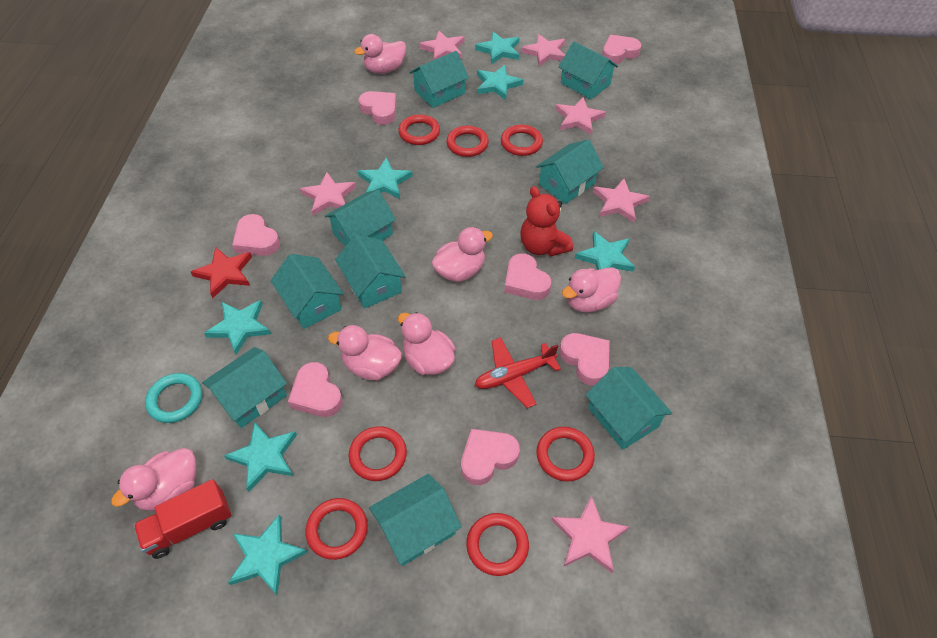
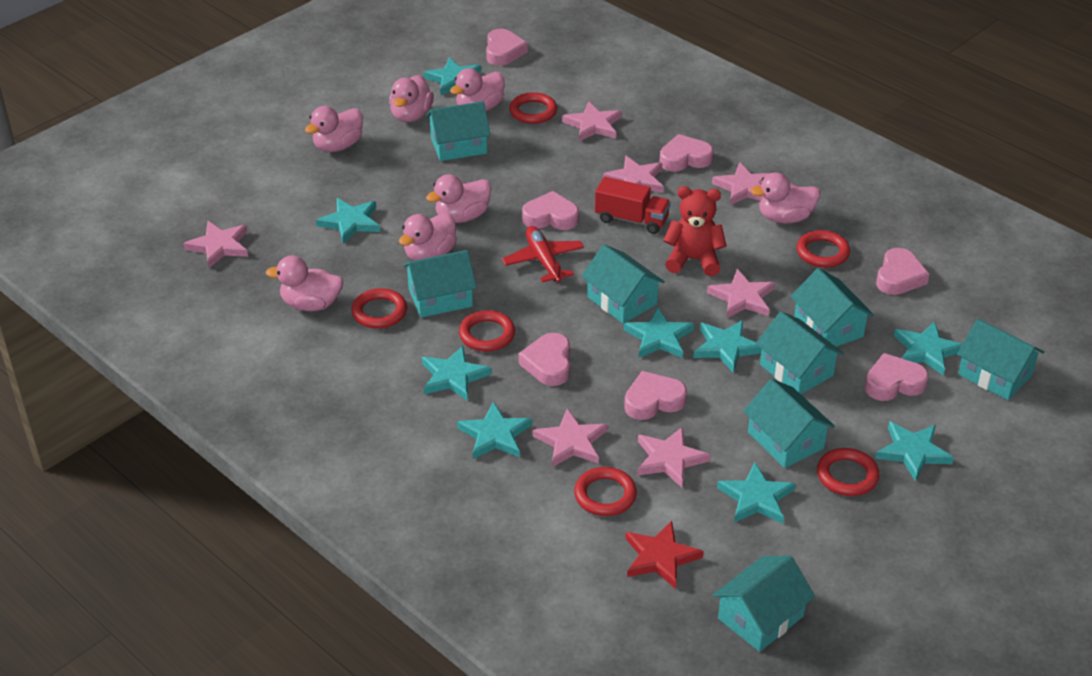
pink duck: [111,448,196,511] [328,325,402,380] [354,34,406,74] [398,312,456,375] [431,227,493,282] [562,267,621,312] = 6 -> [266,255,343,311] [305,106,363,152] [389,75,434,122] [399,213,457,261] [426,174,491,223] [450,68,505,111] [750,172,820,223] = 7
pink star: [300,172,356,216] [419,30,464,60] [521,34,565,67] [551,495,629,573] [555,97,606,135] [593,178,650,223] = 6 -> [183,221,248,268] [533,409,607,467] [562,101,622,141] [603,156,664,193] [637,426,710,488] [707,269,775,319] [712,162,771,205] = 7
red ring: [305,498,368,560] [348,426,407,481] [398,114,440,145] [446,126,489,157] [466,513,529,576] [501,125,543,156] [536,427,595,482] = 7 -> [351,288,407,329] [459,310,515,352] [509,92,557,124] [574,467,637,516] [796,230,850,268] [817,448,879,496] = 6
turquoise house: [202,347,287,428] [271,254,344,329] [325,190,396,246] [335,234,406,309] [369,474,461,566] [409,51,469,108] [536,140,604,204] [558,41,618,99] [586,367,672,450] = 9 -> [403,250,477,318] [426,101,491,161] [581,244,665,324] [713,555,815,652] [743,379,835,468] [756,311,844,394] [790,268,874,347] [957,319,1044,400] = 8
turquoise ring: [145,373,202,423] = 1 -> none = 0
turquoise star: [204,300,271,355] [224,422,297,492] [228,515,308,595] [358,157,413,199] [475,31,520,64] [477,65,523,100] [575,231,635,272] = 7 -> [316,198,380,244] [422,346,492,401] [424,57,481,95] [457,401,532,459] [624,307,694,358] [694,320,761,373] [717,463,796,524] [875,421,954,481] [894,322,962,376] = 9

